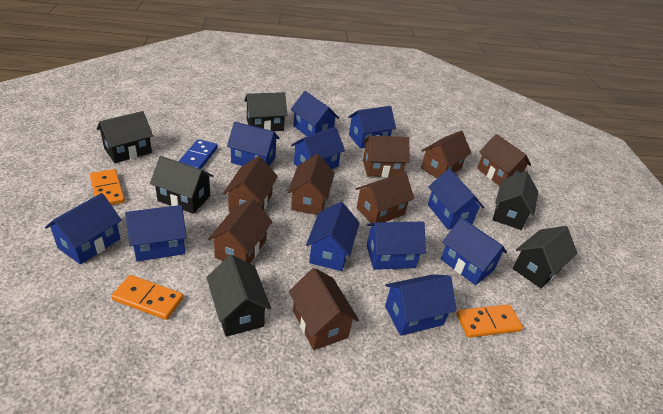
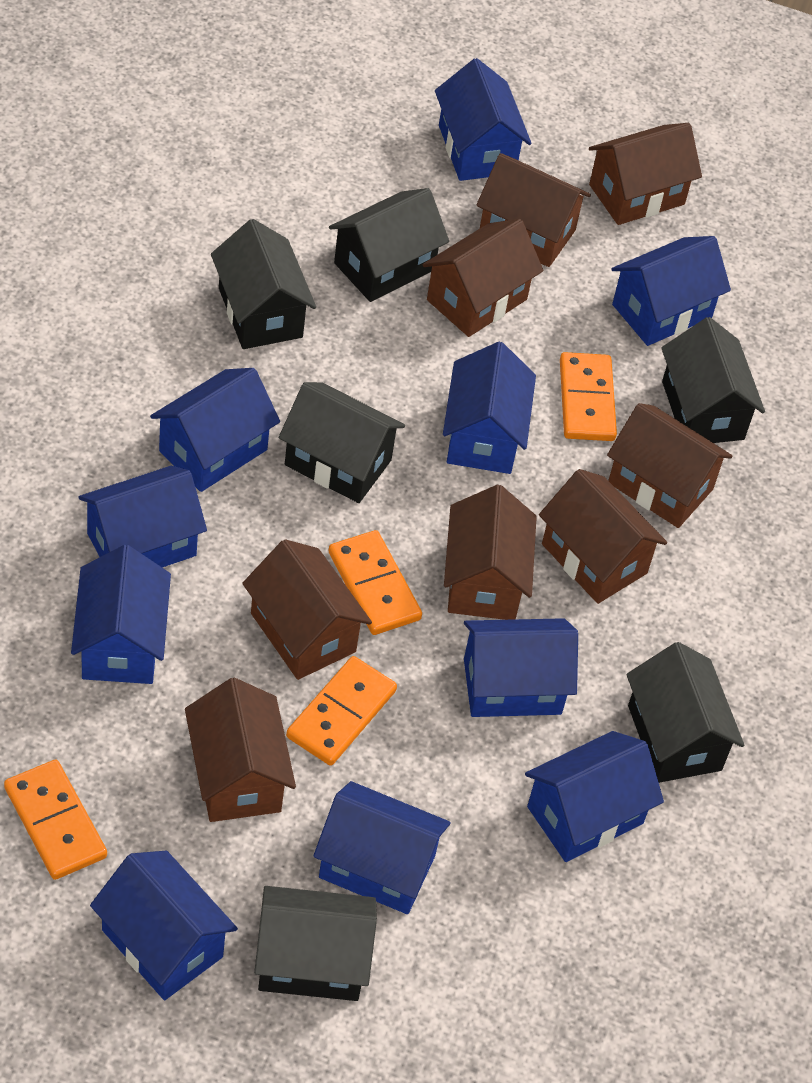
blue domino: [178,139,218,169] = 1 -> none = 0
blue house: [45,193,122,265] [125,205,187,261] [227,122,280,166] [291,91,339,136] [291,127,345,169] [306,202,360,271] [348,106,396,148] [367,222,426,270] [385,274,457,336] [428,169,484,230] [441,218,507,285] = 11 -> [71,545,171,684] [79,466,207,568] [90,851,238,1000] [150,368,280,492] [314,781,451,914] [435,58,532,181] [443,342,536,474] [464,618,578,717] [525,731,664,862] [611,236,731,346] = 10
orange domino: [90,169,125,205] [111,275,183,320] [456,304,523,338] = 3 -> [4,760,107,880] [286,656,397,766] [329,530,422,635] [560,352,617,441] = 4

